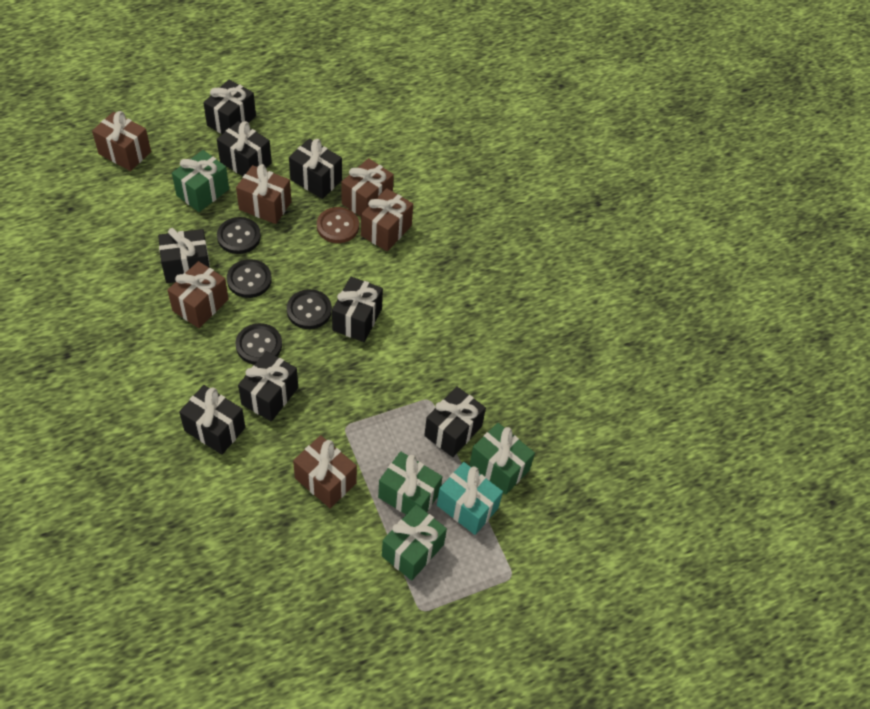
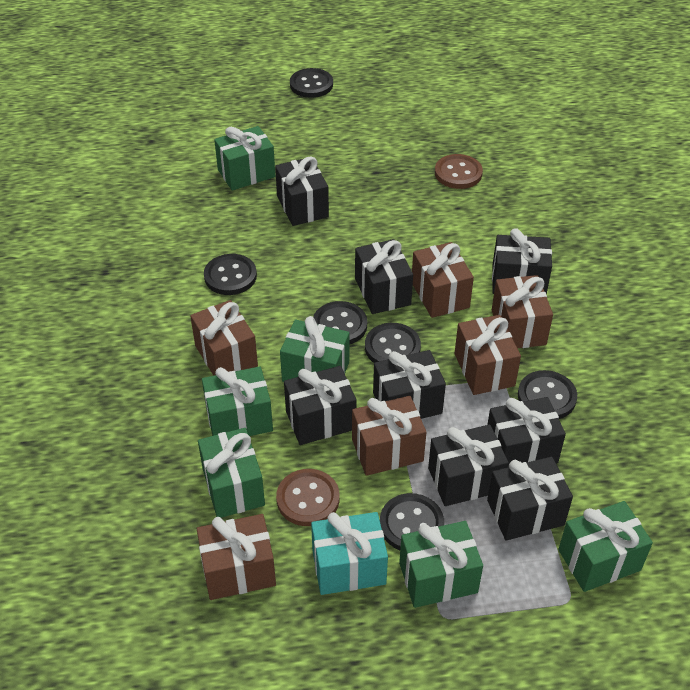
black button: [217,217,261,254] [227,259,272,298] [236,323,282,364] [287,289,332,329] = 4 -> [204,254,257,295] [290,68,333,98] [313,301,367,345] [365,323,421,363] [380,493,444,550] [518,370,577,419] = 6
brown button: [317,207,359,243] = 1 -> [276,469,340,526] [435,154,483,189] = 2
green gift: [172,150,229,212] [378,451,443,514] [382,504,447,581] [470,423,535,495] = 4 -> [198,428,265,518] [202,366,273,436] [214,126,275,191] [280,316,350,382] [399,521,483,608] [558,501,653,592] = 6

